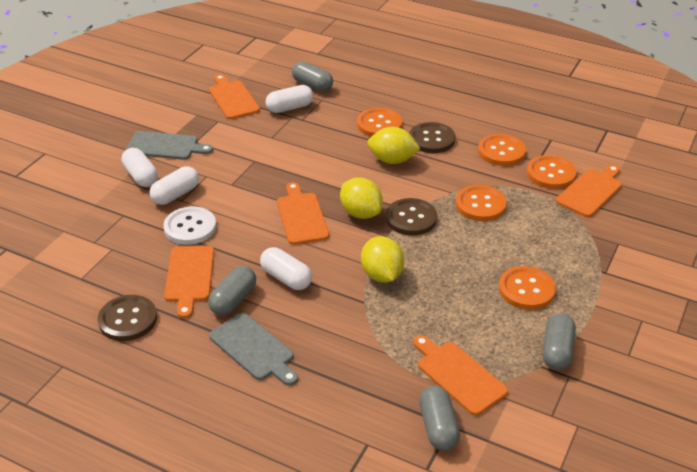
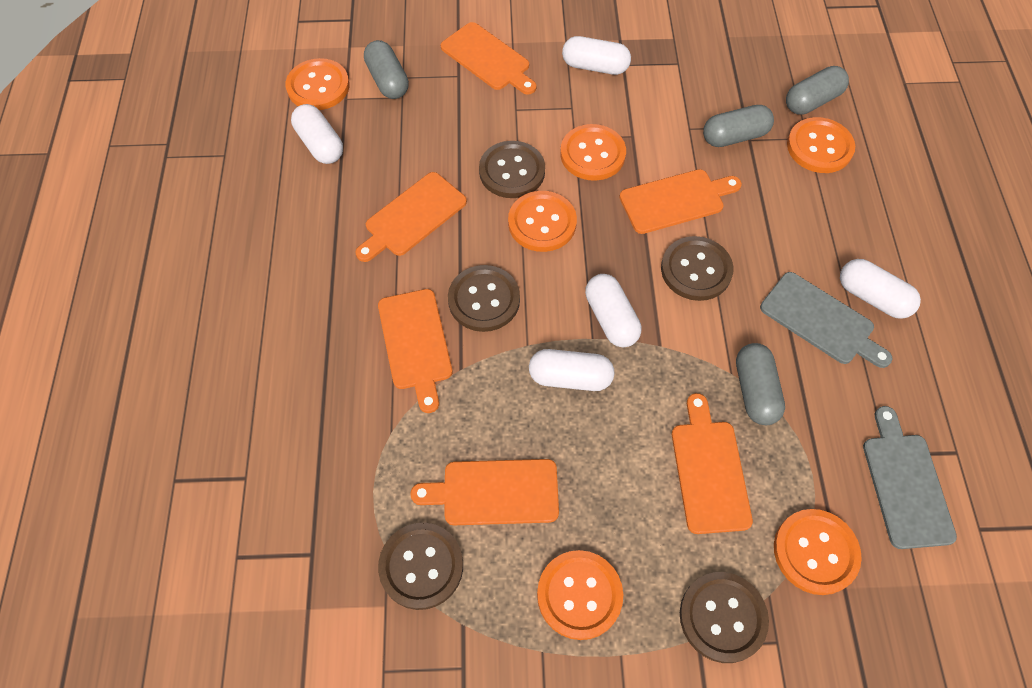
brown button: [98,295,157,341] [386,198,437,236] [409,122,455,153] = 3 -> [378,523,463,610] [448,265,520,332] [479,141,545,198] [661,236,733,301] [680,572,769,663] = 5
orange button: [357,108,402,137] [456,185,507,221] [478,134,526,166] [499,266,556,310] [527,155,577,189] = 5 -> [286,58,350,110] [508,191,577,252] [537,550,623,640] [560,124,626,181] [774,509,862,595] [787,117,855,173] = 6
orange cutting board: [164,246,214,318] [209,74,260,119] [277,182,329,245] [413,335,508,415] [556,165,622,217] = 5 -> [355,172,467,262] [378,289,452,413] [410,459,559,525] [441,22,537,95] [619,169,742,234] [672,393,753,534] = 6
white button: [163,207,216,245] = 1 -> none = 0
white capsule: [121,148,158,187] [149,166,199,205] [260,247,312,290] [266,85,313,113] = 4 -> [291,104,343,164] [529,349,614,391] [562,36,631,75] [585,274,641,347] [840,259,921,319] = 5
yellow lemon: [340,177,383,219] [361,236,404,283] [367,127,421,164] = 3 -> none = 0

